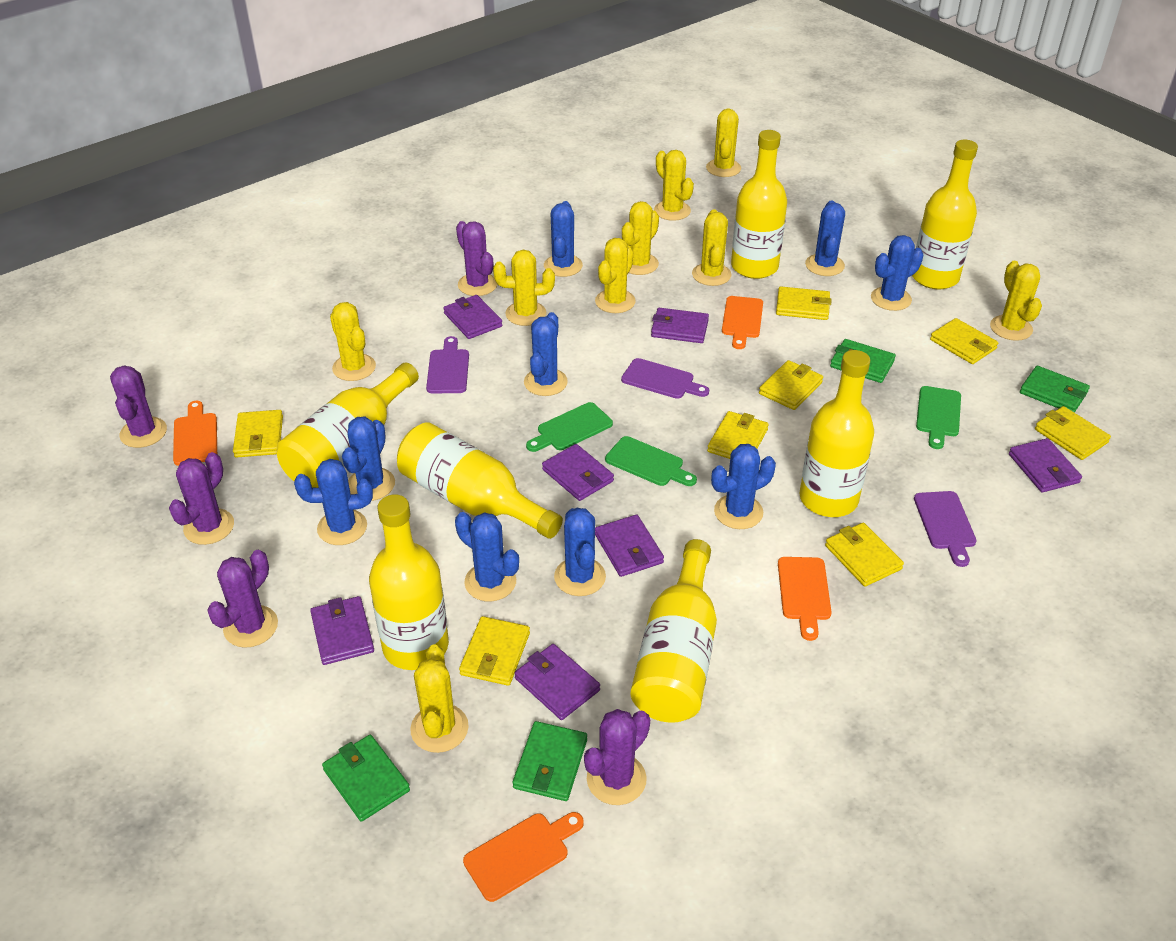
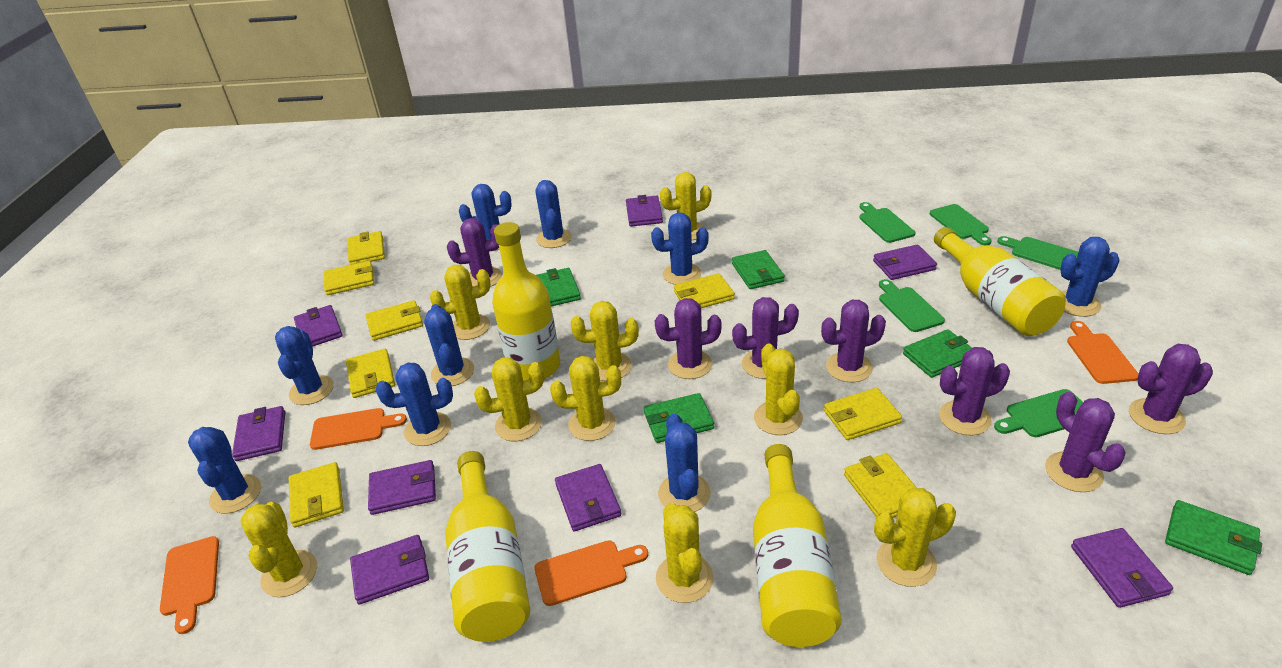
green cutting board: [526,402,613,452] [605,436,697,486] [916,386,961,449] = 3 -> [859,202,915,243] [879,279,945,332] [930,204,992,245] [994,389,1083,437] [997,236,1078,270] = 5
green wallet: [322,735,410,822] [513,721,587,801] [830,339,896,383] [1020,366,1090,413] = 4 -> [536,268,581,306] [644,393,714,443] [732,250,785,289] [903,329,972,378] [1165,500,1262,575] = 5
purple cactus: [110,365,167,448] [169,452,234,545] [207,550,278,648] [456,221,497,296] [584,709,650,805] = 5 -> [447,218,502,287] [655,298,722,379] [732,297,799,379] [821,300,886,382] [939,347,1010,435] [1045,392,1126,492] [1129,344,1213,434] = 7
purple cutting board: [426,336,469,393] [621,358,709,399] [914,491,977,567] = 3 -> none = 0
purple wallet: [310,596,374,665] [443,295,502,339] [515,644,600,720] [542,444,614,501] [595,515,664,577] [651,308,709,343] [1009,438,1082,493] = 7 -> [232,406,285,461] [294,305,343,347] [350,535,429,605] [368,460,436,515] [555,464,621,532] [626,195,663,227] [873,245,937,280] [1071,528,1173,608] = 8
yellow bottle: [277,362,419,488] [369,494,449,670] [397,422,563,539] [631,539,717,723] [731,130,787,279] [800,350,874,517] [912,139,978,289] = 7 -> [445,451,530,642] [492,222,560,381] [753,444,842,647] [934,227,1066,336] = 4

